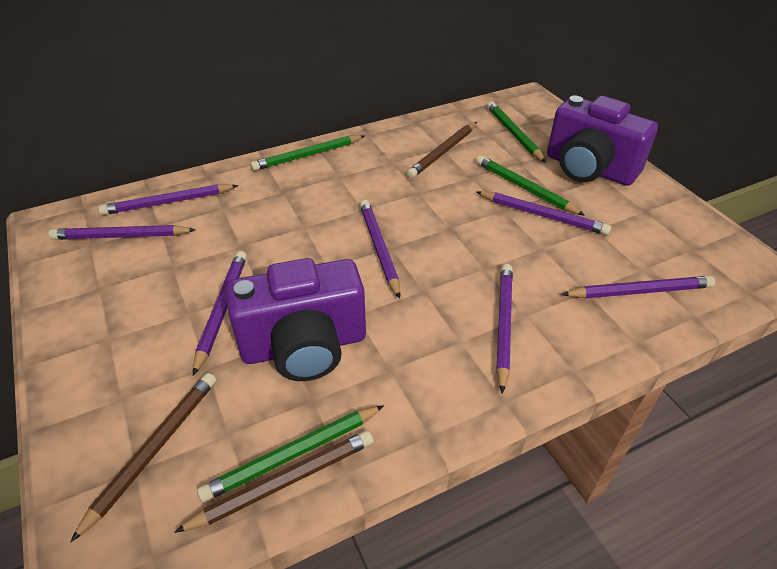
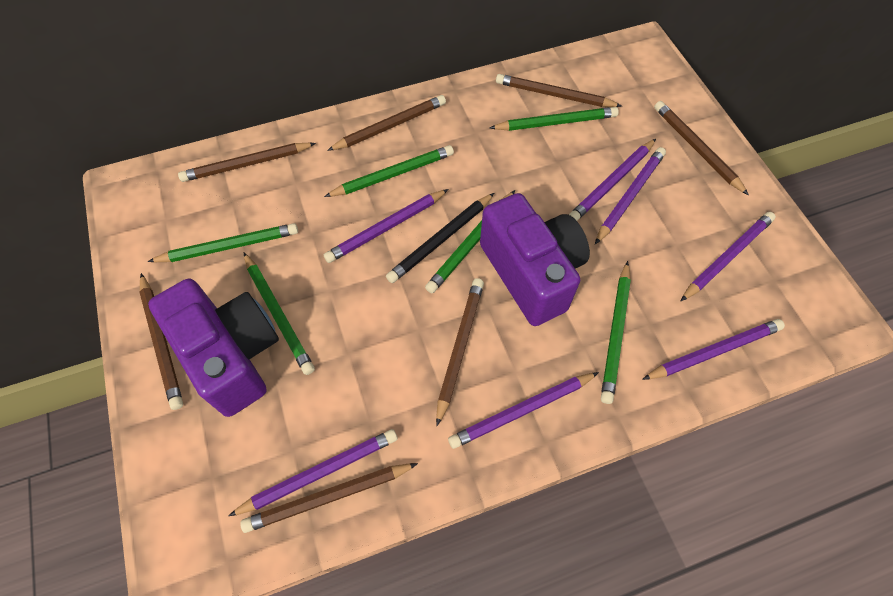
black pencil: none = 0 -> [386,193,494,283] = 1
brown pencil: [70,373,216,543] [174,430,373,533] [407,122,477,178] = 3 -> [140,273,183,410] [178,143,316,182] [240,463,418,533] [327,95,446,151] [436,278,484,426] [496,74,622,107] [654,101,749,195] = 7
green pencil: [197,405,384,502] [250,135,364,171] [476,155,585,216] [487,101,546,163] = 4 -> [147,223,298,262] [244,253,315,375] [324,145,454,197] [425,190,515,293] [490,107,619,131] [601,261,631,404] = 6

